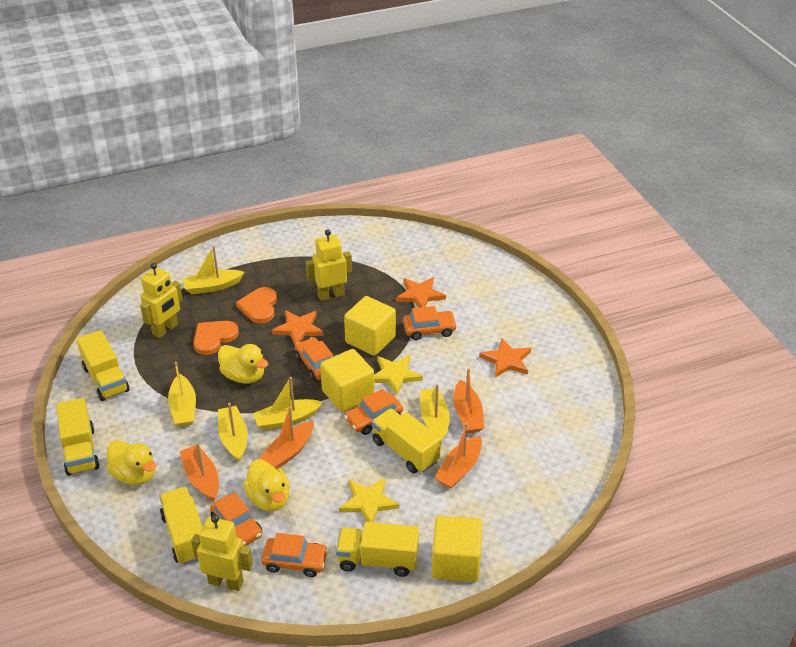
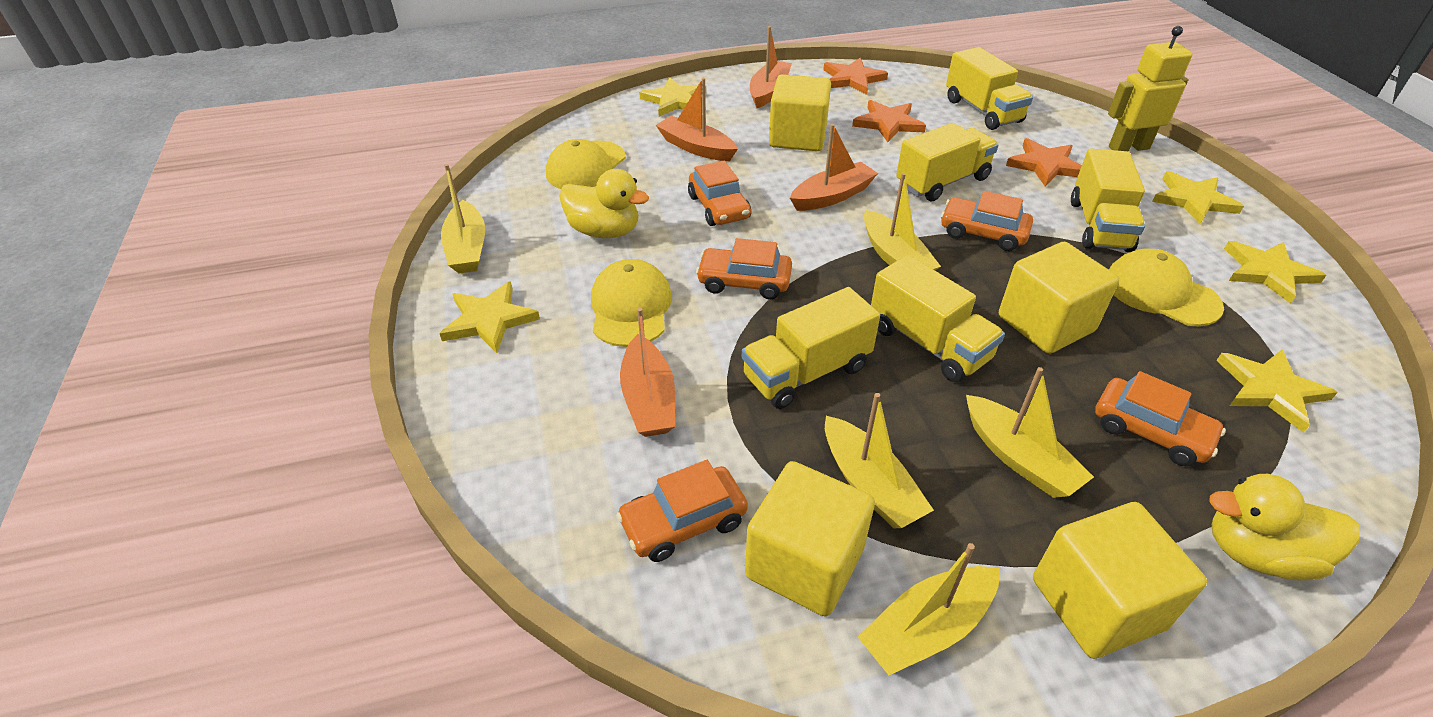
orange heart: [194,321,239,355] [236,287,277,323] = 2 -> none = 0
yellow cap: none = 0 -> [546,139,626,189] [591,259,672,347] [1109,249,1224,326] = 3
yellow cube: [320,349,374,412] [344,296,396,356] [432,516,482,582] = 3 -> [745,461,875,617] [769,74,831,151] [999,242,1119,354] [1033,502,1207,659] = 4
yellow duck: [107,440,156,485] [218,344,268,384] [243,459,290,511] = 3 -> [559,169,649,238] [1209,474,1360,581] = 2
yellow robot: [140,263,183,338] [191,515,253,591] [306,230,352,301] = 3 -> [1108,26,1192,152] = 1
yellow star: [339,478,400,522] [374,355,423,395] = 2 -> [439,281,540,353] [639,77,706,117] [1152,171,1244,224] [1216,350,1338,433] [1224,241,1326,304] = 5

